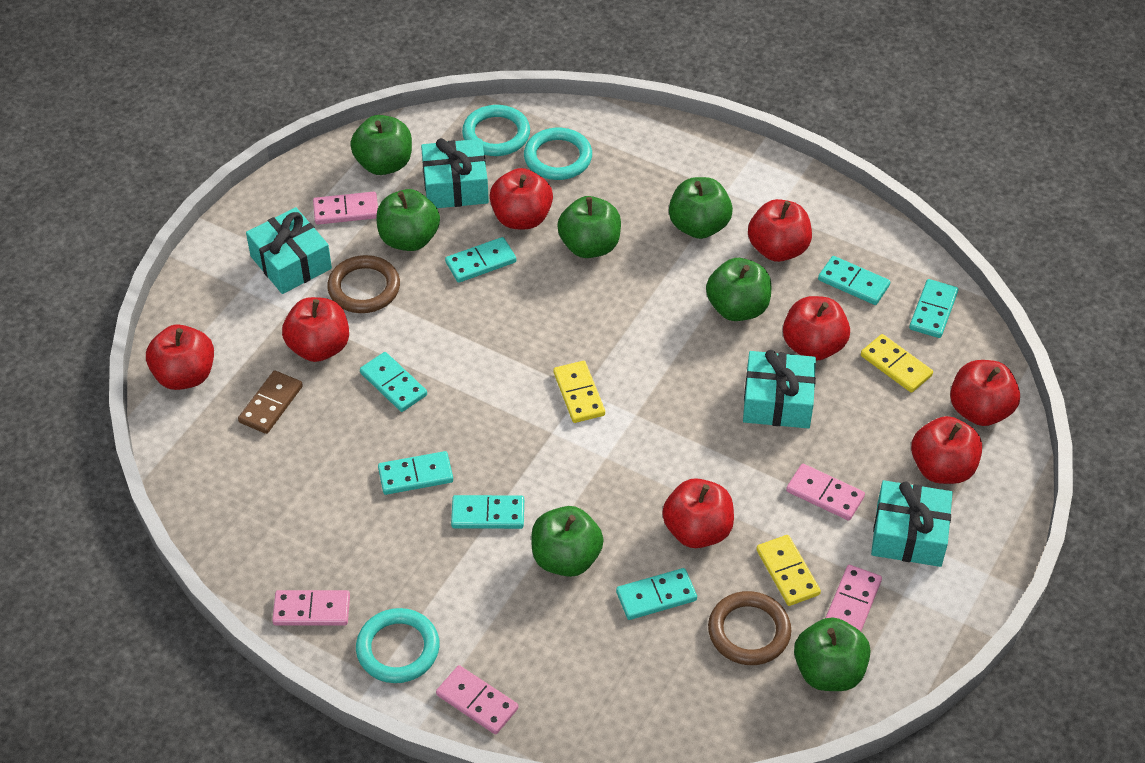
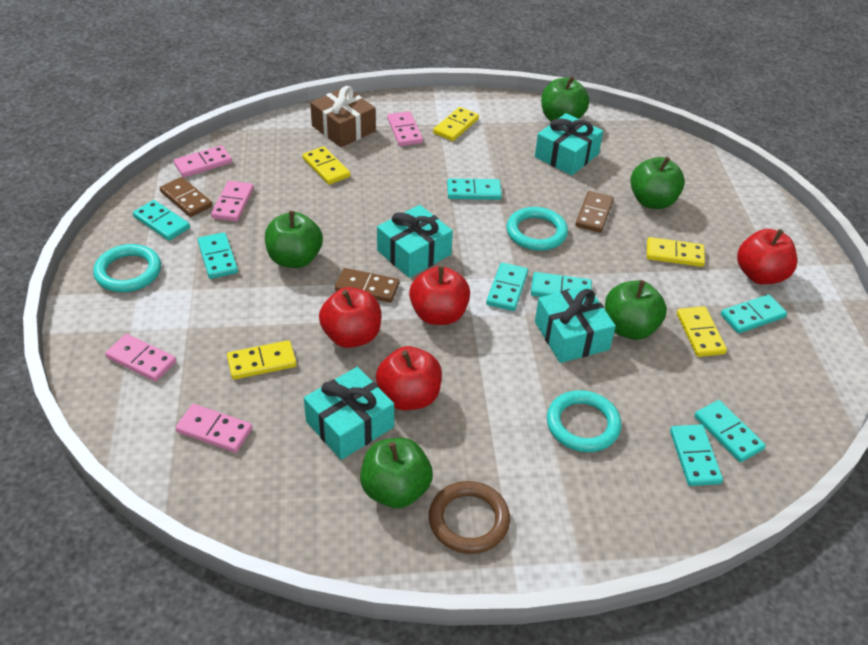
brown domino: [238,370,303,434] = 1 -> [160,177,213,217] [335,268,399,303] [575,191,614,233] = 3
brown gift: none = 0 -> [310,86,376,147] = 1
brown ring: [327,255,400,313] [708,591,791,665] = 2 -> [429,481,510,554] = 1
green apple: [350,115,412,175] [376,189,440,251] [531,506,604,577] [557,196,621,258] [669,177,733,239] [706,258,771,321] [794,617,870,691] = 7 -> [265,211,323,268] [360,438,433,509] [541,76,589,121] [605,280,667,340] [630,157,685,209] = 5
red apple: [146,324,214,390] [282,297,349,362] [490,168,553,229] [662,478,734,548] [748,199,812,262] [783,296,850,361] [911,416,982,484] [950,360,1020,426] = 8 -> [319,287,381,348] [376,346,442,410] [409,266,470,325] [737,229,797,285] = 4
turquoise domino: [360,352,427,412] [378,451,453,495] [445,237,516,283] [451,495,524,529] [616,568,697,620] [818,256,890,305] [909,279,958,338] = 7 -> [133,200,190,241] [198,232,238,279] [447,178,502,200] [486,263,528,311] [531,272,592,297] [670,424,723,486] [694,400,766,462] [721,294,787,333] = 8
yellow domino: [553,361,605,423] [756,535,821,606] [861,334,933,393] = 3 -> [227,340,297,380] [302,146,350,185] [433,107,479,141] [647,237,705,267] [677,306,727,357] = 5

